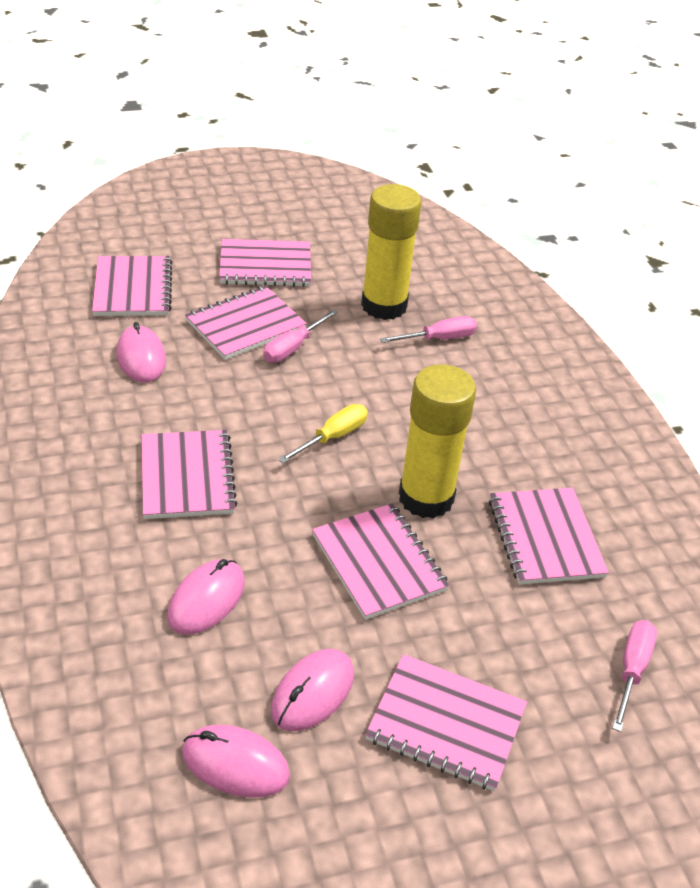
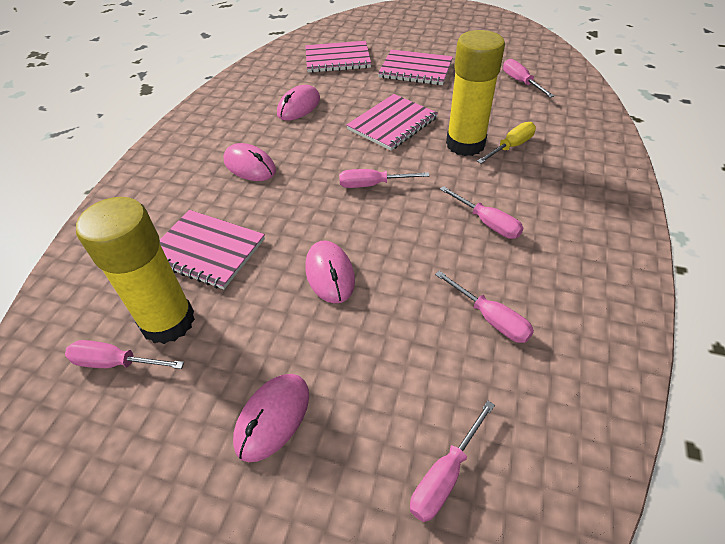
pink notebook: [92,256,172,316] [141,430,238,519] [185,286,307,360] [219,239,311,287] [312,503,450,620] [365,654,527,791] [489,488,609,585] = 7 -> [160,210,265,290] [305,41,371,73] [346,94,438,151] [378,49,453,85] = 4
pink screwdriver: [263,309,338,362] [380,316,477,343] [612,620,657,732] = 3 -> [65,340,184,369] [339,169,429,188] [410,401,495,522] [435,271,534,343] [440,186,523,239] [503,59,554,97] = 6

